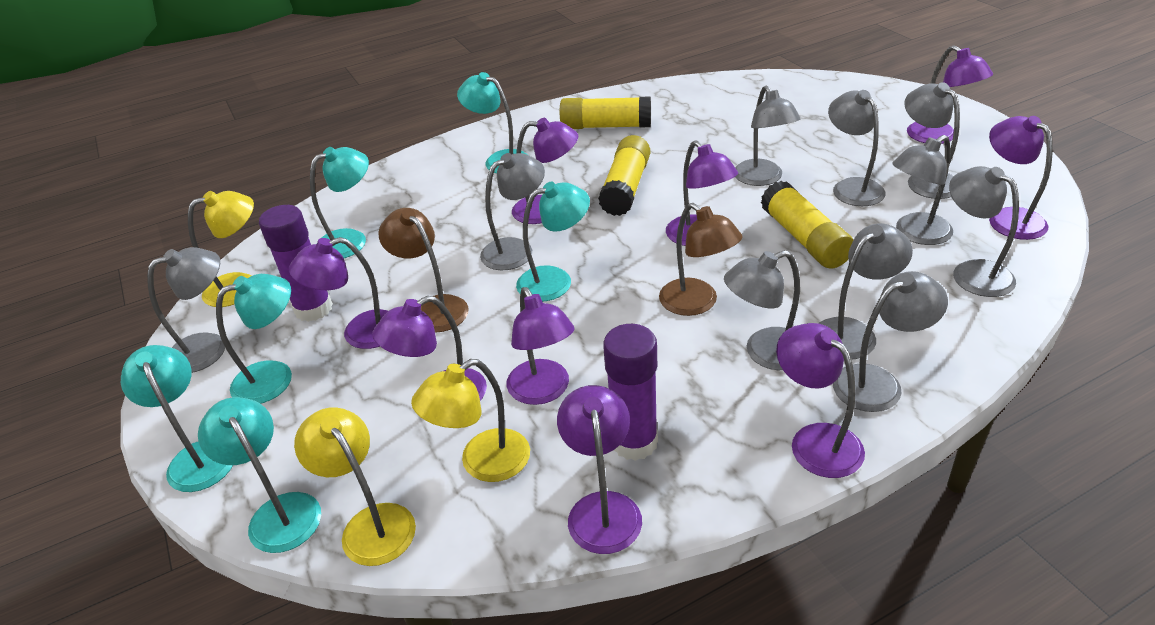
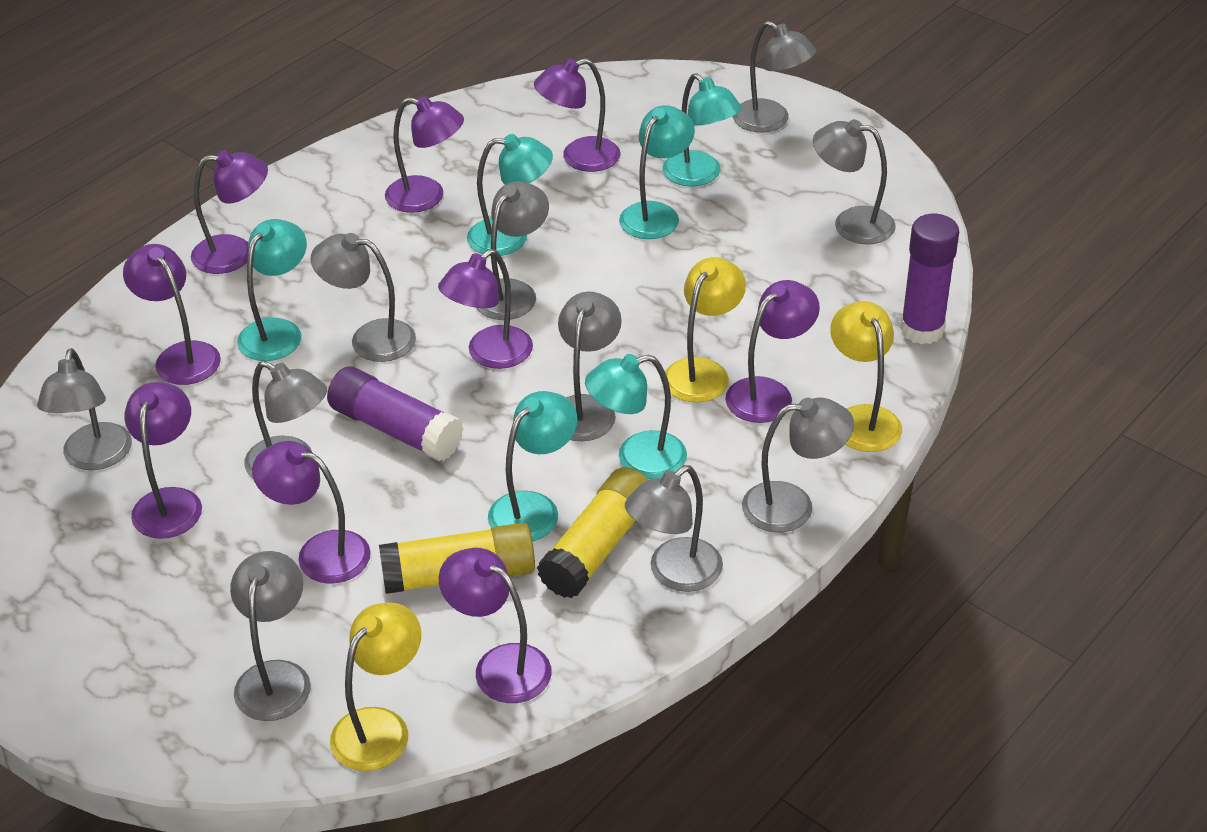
brown lamp: [379,208,468,333] [659,203,742,316] = 2 -> none = 0
yellow glue stick: [560,96,651,129] [598,135,650,216] [761,180,853,269] = 3 -> [379,523,535,594] [537,467,648,598] = 2

